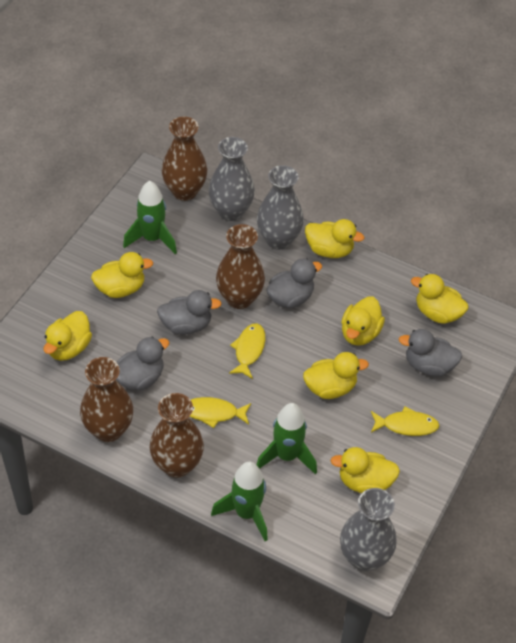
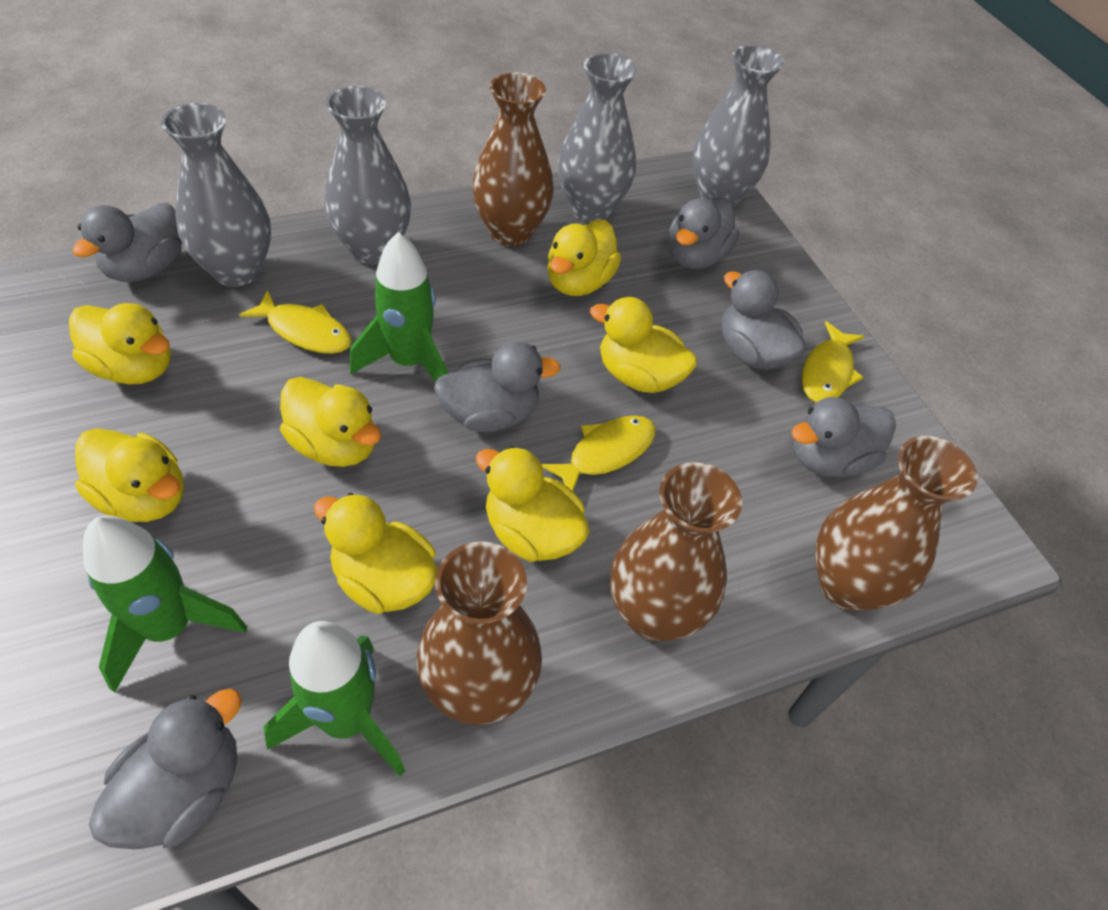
grey duck: [116,336,169,391] [157,290,222,335] [266,259,322,308] [399,329,462,377] = 4 -> [72,203,182,282] [89,689,242,849] [434,341,561,432] [669,197,739,269] [722,270,806,370] [791,397,896,477] = 6
grey vase: [209,137,255,221] [257,165,304,250] [340,488,397,571] = 3 -> [161,103,271,287] [325,86,411,265] [558,53,637,222] [692,45,784,207] = 4

